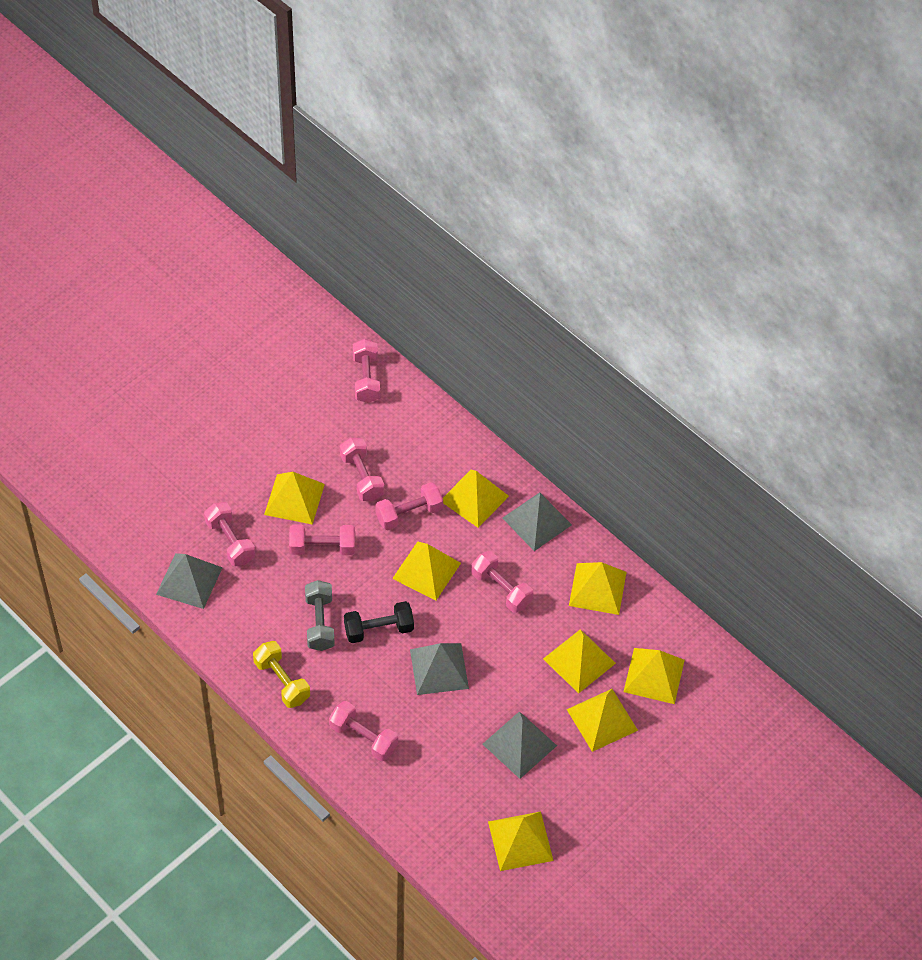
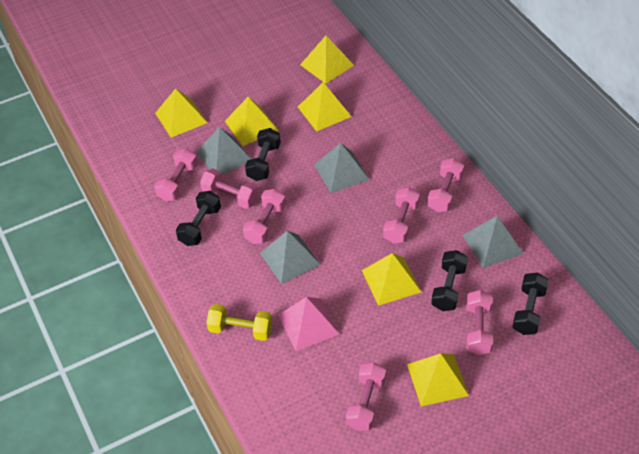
black dumbbell: [344,601,414,643] = 1 -> [176,191,221,246] [245,128,281,181] [431,250,468,311] [512,273,549,335] = 4
grey dumbbell: [305,580,335,651] = 1 -> none = 0
pink pyramid: none = 0 -> [278,297,340,351] = 1
yellow pyramid: [264,472,325,525] [392,541,461,600] [443,470,509,528] [488,812,554,871] [543,629,616,693] [567,689,638,752] [569,562,626,615] [624,648,685,704] = 8 -> [155,88,208,138] [225,97,279,146] [298,82,352,132] [300,36,354,84] [362,253,421,306] [407,353,469,406] = 6

